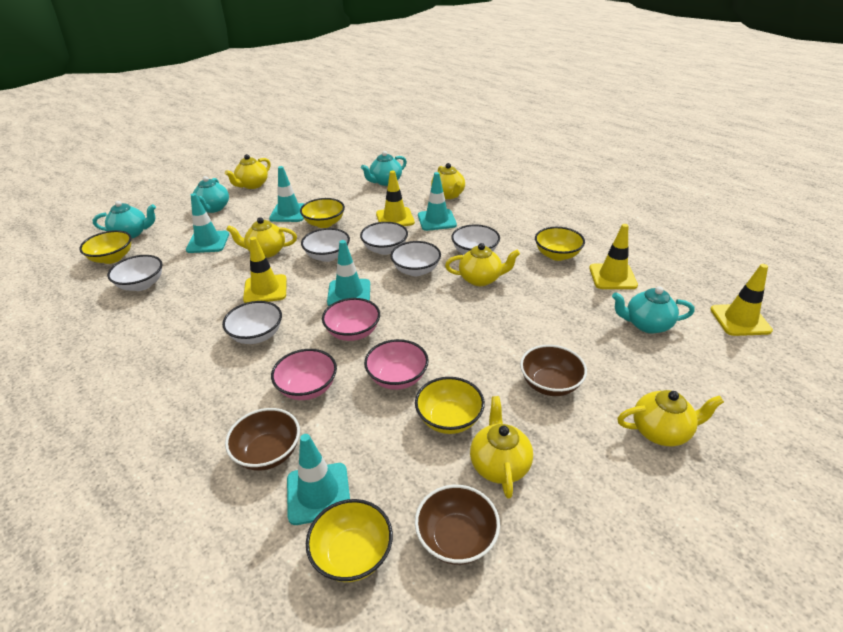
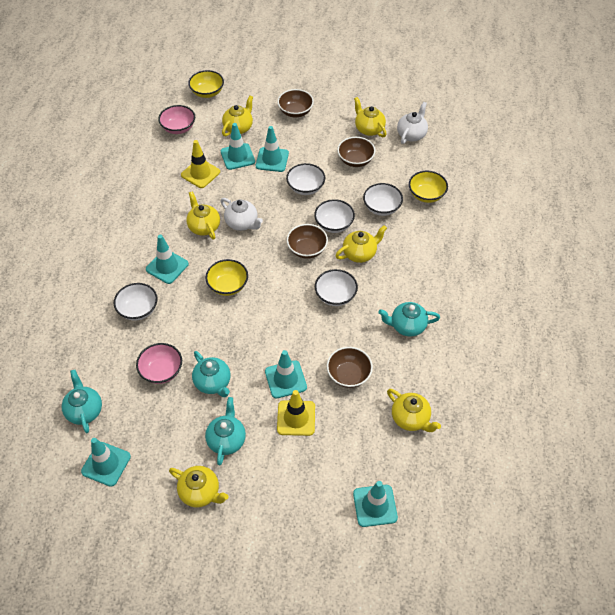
brown bowl: [225,408,300,471] [415,485,500,565] [520,345,587,396] = 3 -> [277,89,314,118] [287,224,328,259] [327,347,373,388] [337,137,375,167] = 4
pink bowl: [271,349,337,400] [322,298,380,341] [364,339,429,390] = 3 -> [136,343,182,384] [158,105,195,134] = 2
turquoise traffic cone: [186,193,229,253] [269,166,305,222] [287,434,350,525] [327,240,370,306] [418,172,457,231] = 5 -> [81,438,131,487] [146,235,189,284] [221,123,255,170] [256,126,289,172] [265,350,307,398] [353,481,398,527] = 6
white bowl: [107,255,163,291] [222,301,282,344] [301,228,350,262] [360,222,408,255] [390,241,441,276] [451,224,500,254] = 6 -> [114,283,158,320] [286,163,325,195] [314,199,355,233] [315,269,358,306] [363,183,403,216] = 5
white teapot: none = 0 -> [220,198,263,231] [397,102,428,144] = 2
yellow bowl: [79,230,132,264] [300,198,345,228] [306,499,393,582] [415,377,485,434] [535,227,585,261] = 5 -> [188,70,224,98] [205,259,248,296] [409,171,448,203] = 3
yellow traffic cone: [243,237,287,303] [376,171,415,226] [589,224,638,289] [710,264,773,336] = 4 -> [181,140,220,188] [277,390,315,436] = 2

